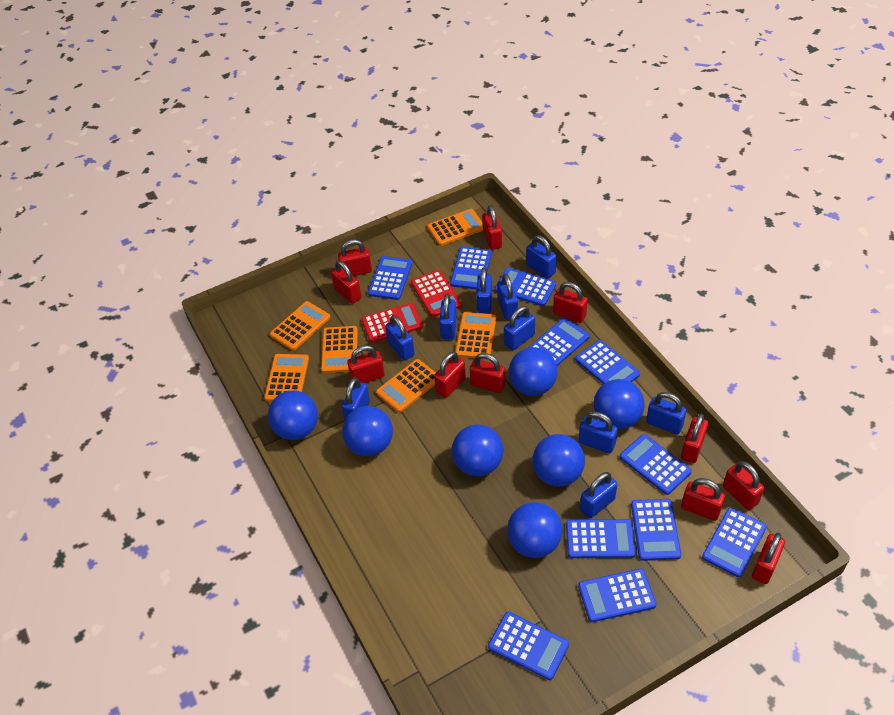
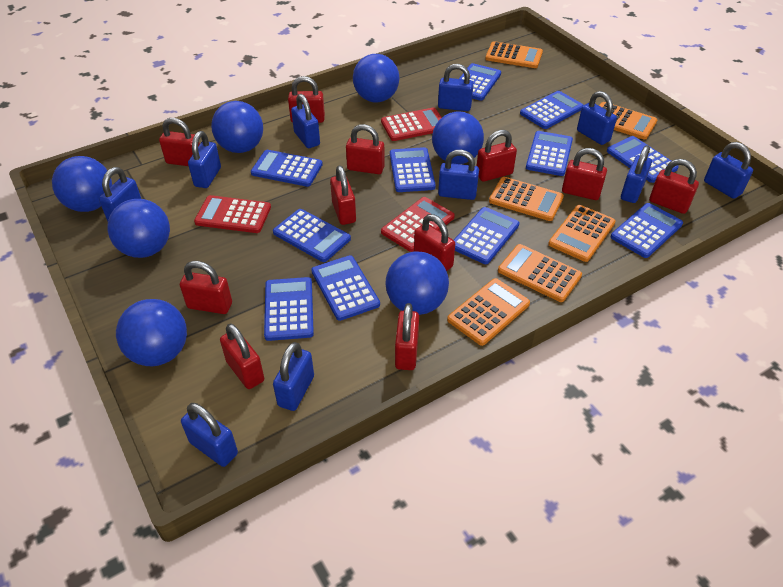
red calculator: [361,303,423,343] [411,270,462,317] = 2 -> [194,195,271,233] [381,107,442,141] [381,197,455,252] = 3

